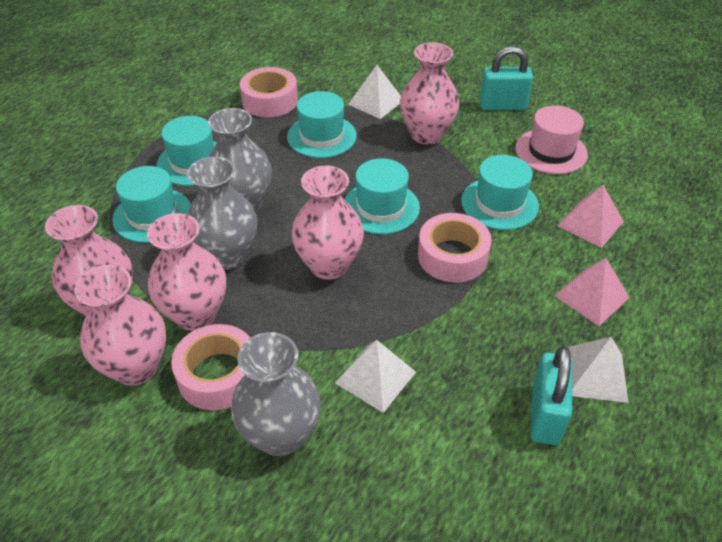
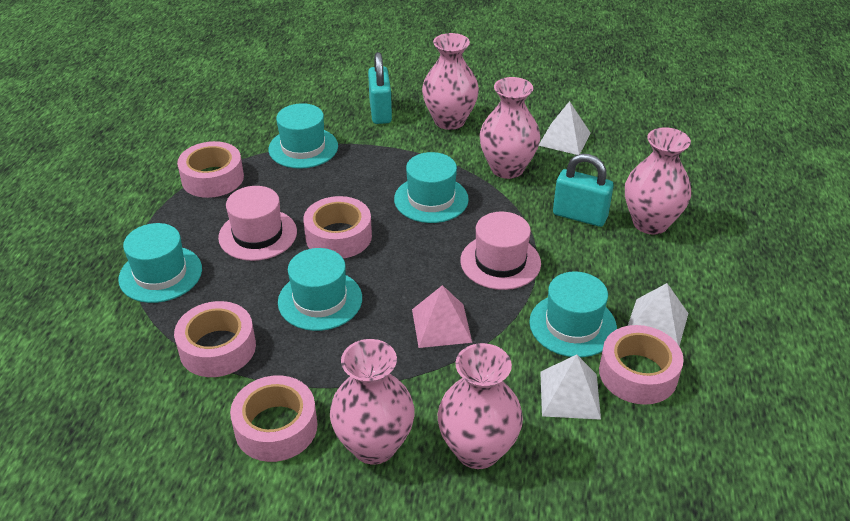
grey vase: [187,157,258,270] [208,108,272,213] [231,332,321,456] = 3 -> none = 0
pink hat: [515,105,588,174] = 1 -> [218,186,297,261] [460,212,541,290] = 2
pink pyramid: [554,258,630,326] [557,185,624,248] = 2 -> [412,285,472,348] = 1
pink tape: [171,324,250,410] [240,67,298,117] [418,213,492,282] = 3 -> [174,301,256,377] [177,141,244,198] [230,375,318,462] [303,196,372,259] [599,325,684,405] = 5

